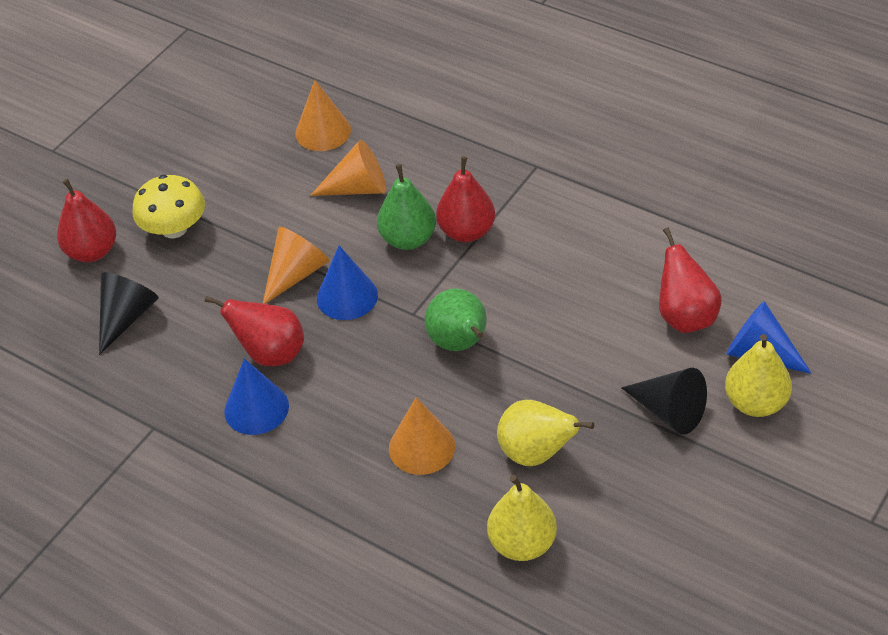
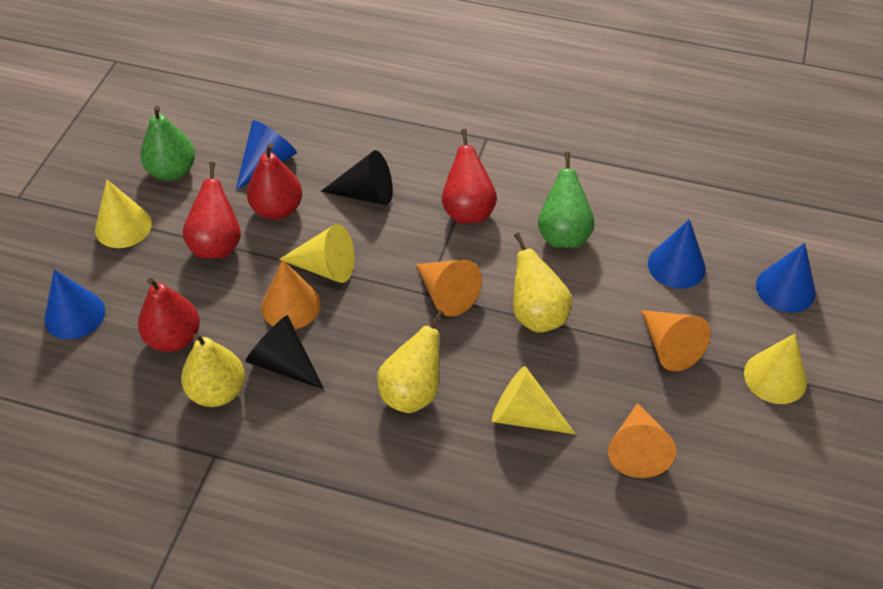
blue cone: [224,358,289,435] [317,246,378,320] [726,301,812,374] = 3 -> [44,269,105,340] [236,120,297,190] [648,219,706,289] [756,243,816,313] = 4
yellow cone: none = 0 -> [95,179,152,248] [279,224,354,283] [492,366,576,435] [744,334,807,404] = 4
yellow mushroom: [133,175,205,238] = 1 -> none = 0

